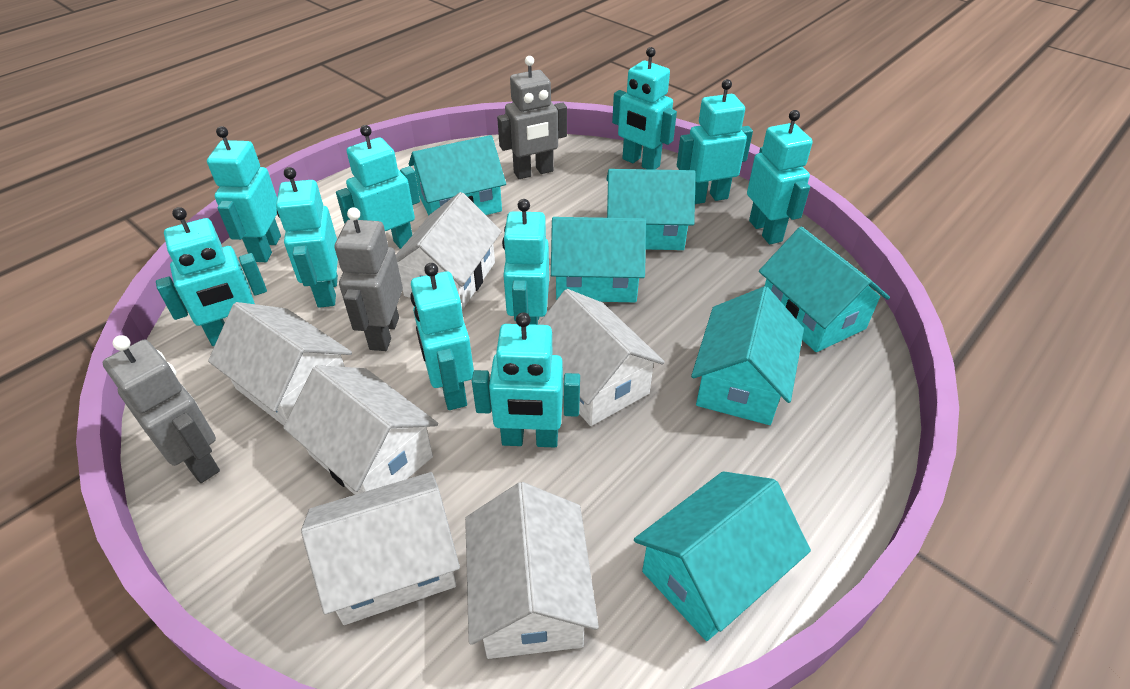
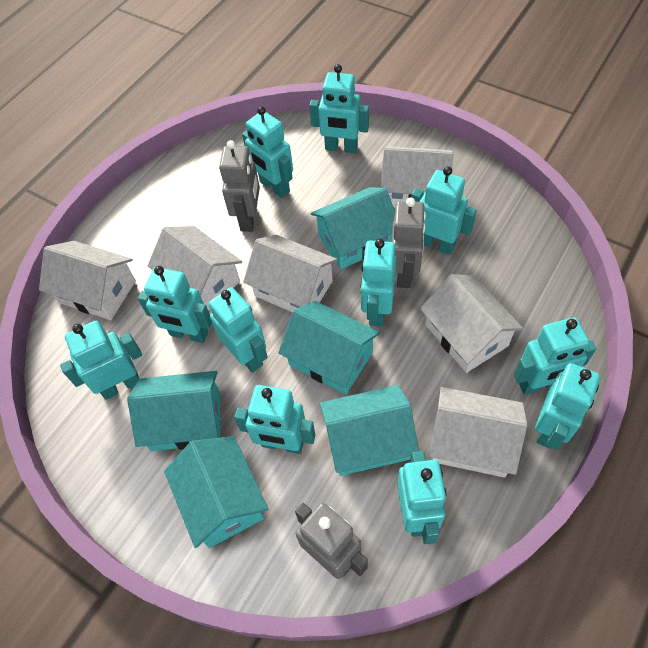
turquoise house: [409,135,506,216] [551,217,646,302] [606,169,695,250] [634,471,811,641] [691,286,804,425] [759,227,890,352] = 6 -> [127,371,221,451] [164,436,268,548] [278,301,380,395] [311,187,395,269] [320,385,419,476] = 5
turquoise robot: [156,207,267,346] [207,126,281,262] [276,167,338,308] [336,125,420,249] [410,263,474,410] [472,312,580,447] [502,199,549,325] [612,47,677,170] [677,79,753,204] [747,110,813,244] = 10 -> [60,321,142,399] [138,266,212,343] [209,287,268,373] [234,385,315,454] [242,106,293,198] [309,64,369,153] [361,239,396,327] [397,451,447,544] [411,166,477,255] [514,317,596,395] [535,363,600,450] = 11

